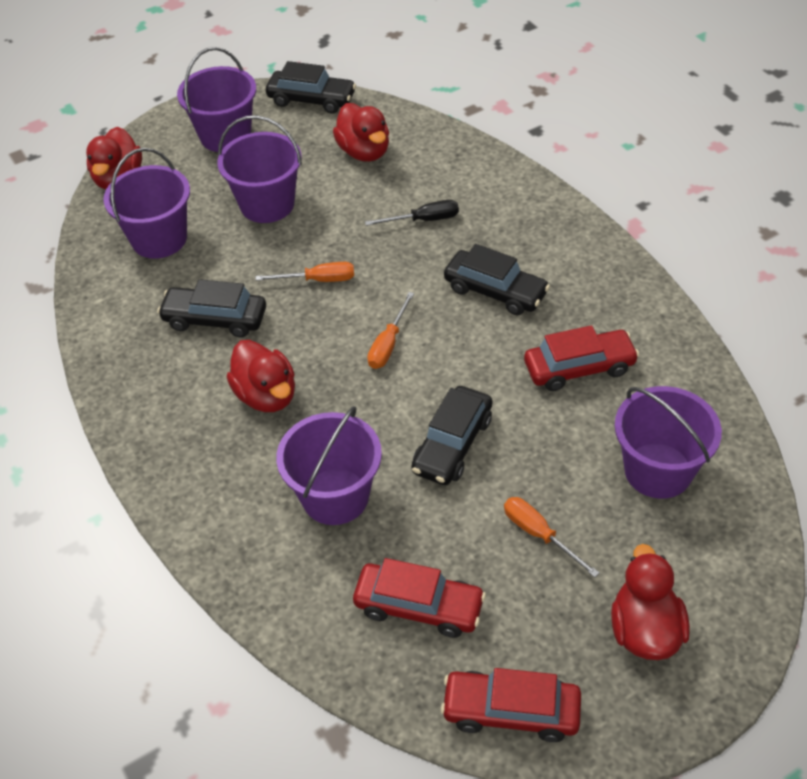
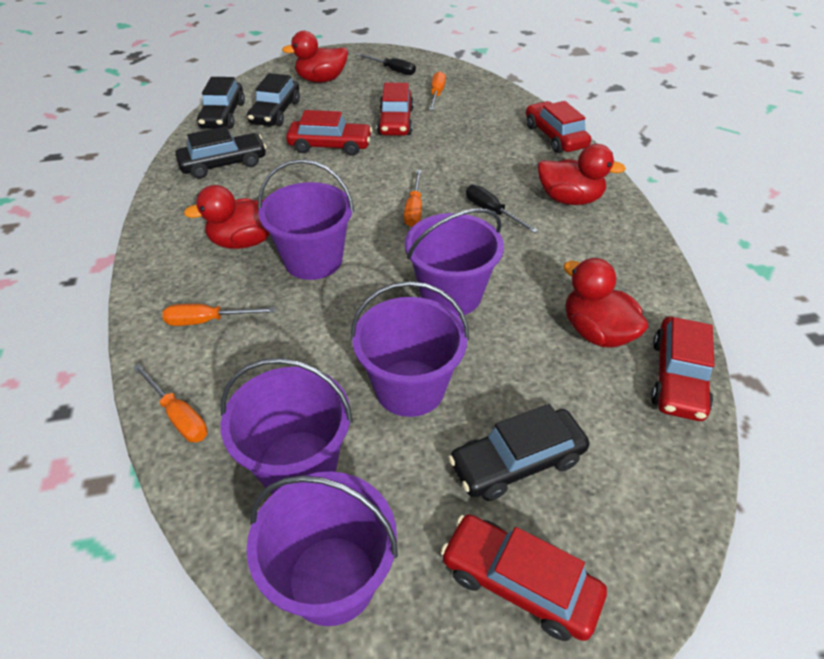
black screwdriver: [365,200,459,226] = 1 -> [357,54,416,75] [466,185,538,233] = 2
orange screwdriver: [256,262,354,282] [367,292,414,369] [504,497,599,578] = 3 -> [133,363,208,442] [162,304,275,326] [404,170,422,227] [429,71,446,110] = 4
red car: [353,558,486,638] [441,668,581,742] [524,325,639,391] = 3 -> [286,110,372,156] [377,83,414,136] [441,514,607,641] [526,101,591,153] [651,317,714,421] = 5

